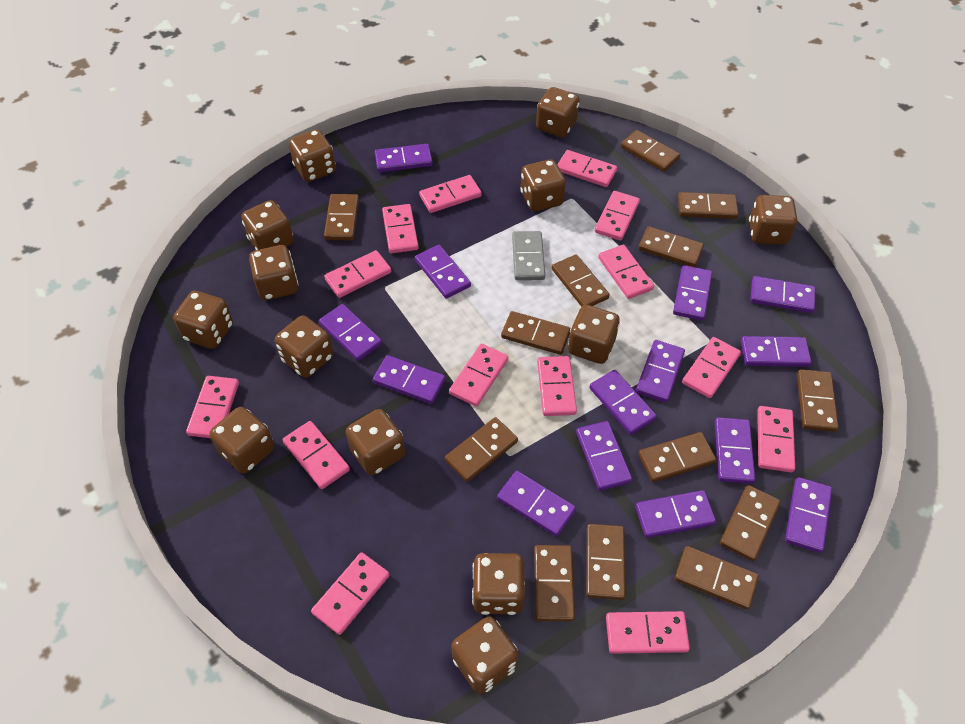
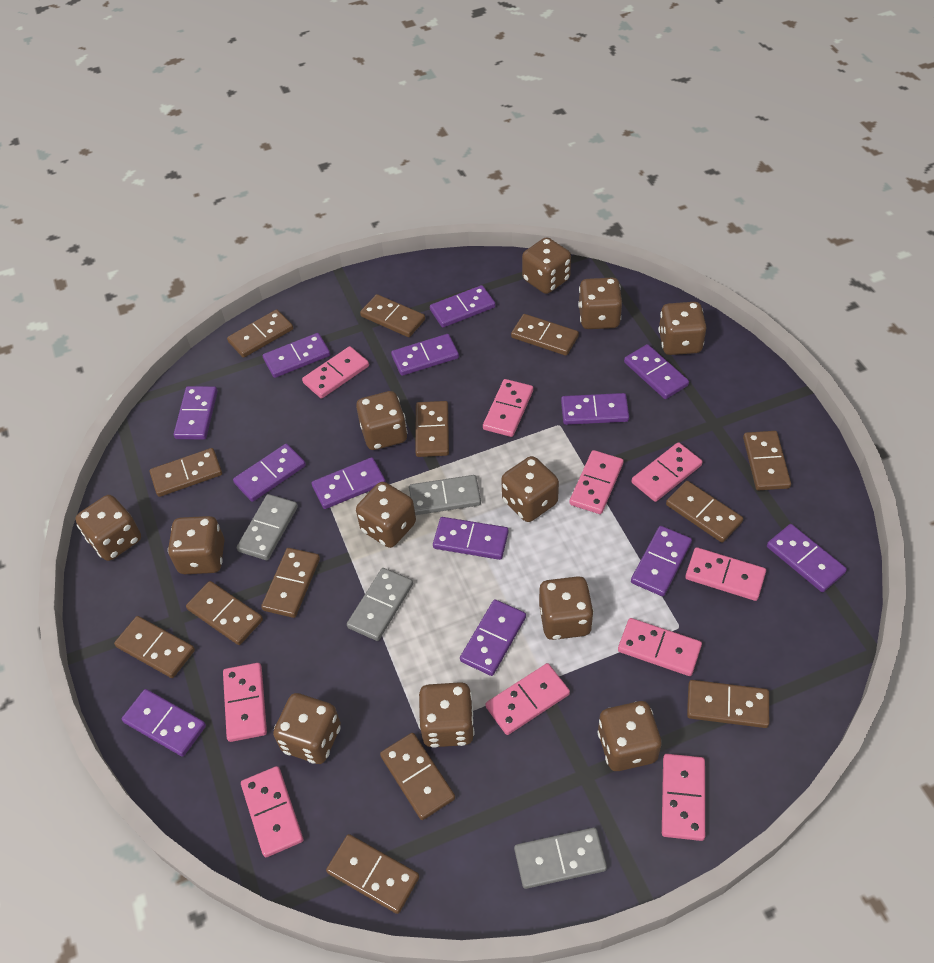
brown dice: [174,291,233,349] [209,407,274,473] [241,200,294,250] [249,245,299,300] [275,315,333,378] [289,129,336,182] [346,409,405,475] [451,617,519,694] [472,553,525,615] [520,159,566,212] [536,87,579,137] [568,305,620,364] [749,195,797,245] = 13 -> [75,495,141,561] [168,516,224,574] [273,693,341,764] [356,391,408,450] [356,482,416,548] [419,682,475,748] [501,456,559,522] [522,237,571,294] [539,576,594,640] [578,278,622,329] [598,701,662,771] [658,302,707,355] = 12
grey domino: [512,231,545,280] = 1 -> [237,494,298,560] [347,568,413,641] [409,475,481,515] [514,828,607,889] = 4
pink domino: [186,376,239,438] [283,421,350,489] [311,552,389,635] [324,250,391,298] [382,204,419,253] [419,175,482,213] [449,344,508,407] [537,356,577,416] [557,150,617,187] [595,191,640,241] [598,245,654,299] [606,611,690,654] [682,337,741,398] [757,406,795,472] = 14 -> [223,663,267,742] [241,766,303,857] [302,346,369,399] [483,379,533,437] [485,663,570,735] [569,450,624,514] [618,618,702,676] [632,442,702,502] [662,754,705,841] [685,547,766,601] = 10
purple domino: [319,304,382,361] [373,355,446,404] [375,144,433,172] [415,245,471,299] [497,471,576,536] [576,421,632,491] [589,370,657,435] [635,490,716,538] [636,340,685,402] [673,265,712,321] [715,417,756,484] [741,336,812,367] [750,276,815,313] [785,477,832,553] = 14 -> [122,689,206,757] [174,386,218,440] [233,443,306,502] [263,333,330,378] [312,457,386,509] [391,334,459,376] [430,285,495,328] [433,517,509,560] [460,599,526,676] [561,393,629,425] [624,344,689,399] [631,526,692,596] [767,524,847,592] = 13

